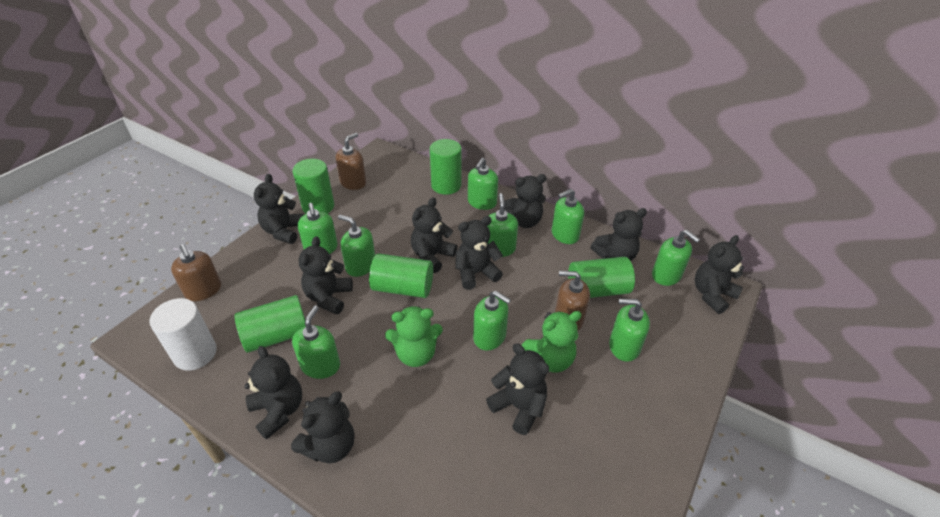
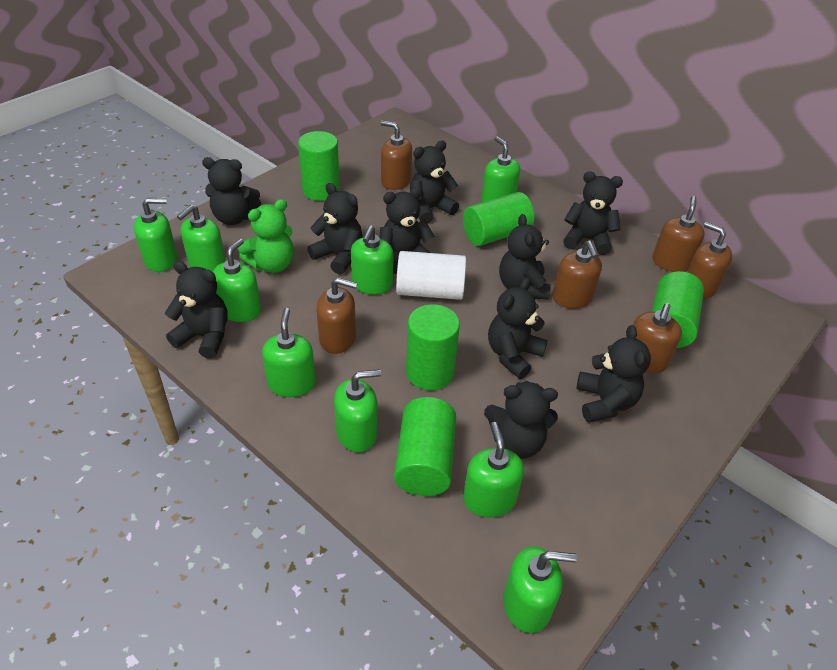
brown soap dispenser: [171,244,221,301] [336,133,366,190] [555,271,590,330] = 3 -> [317,278,358,354] [381,121,412,190] [552,240,602,309] [633,303,682,374] [652,196,705,272] [687,222,732,299] = 6
green teddy bear: [385,306,443,367] [522,311,582,373] = 2 -> [238,199,294,273] = 1

